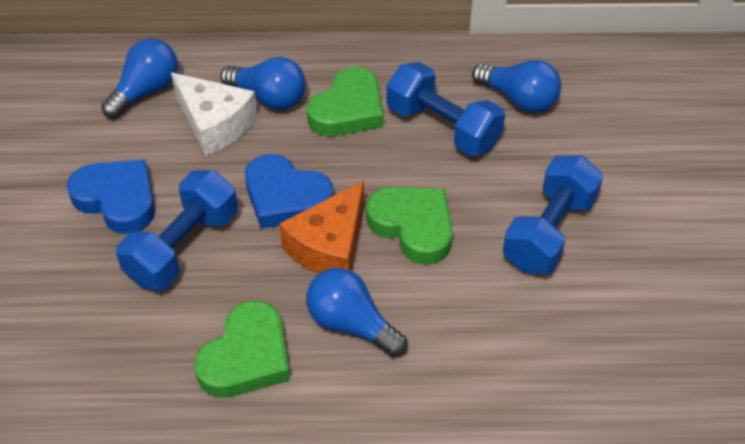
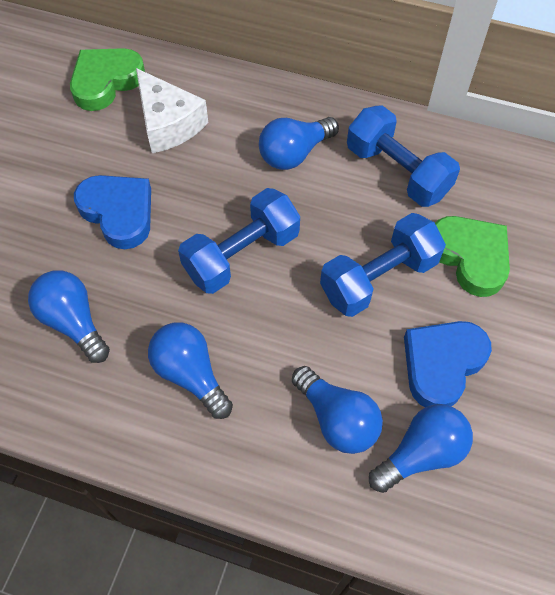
blue light bulb: [101,38,178,119] [220,57,306,110] [306,268,407,357] [472,60,561,113] = 4 -> [28,270,110,363] [148,322,233,419] [259,117,339,170] [292,366,383,454] [369,404,473,493] = 5
green heart: [194,301,290,398] [307,67,384,136] [366,187,453,265] = 3 -> [70,48,145,111] [435,216,510,297] = 2
orange cheese: [279,180,364,274] = 1 -> none = 0

